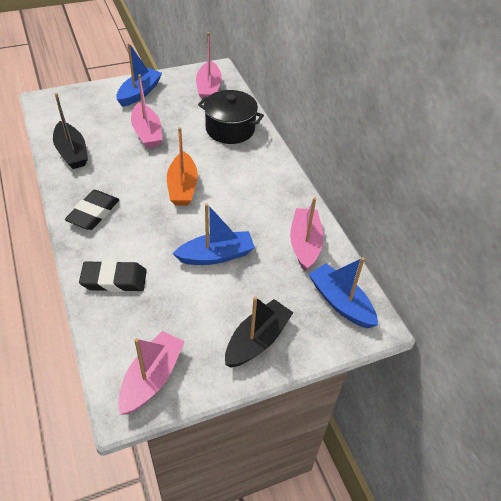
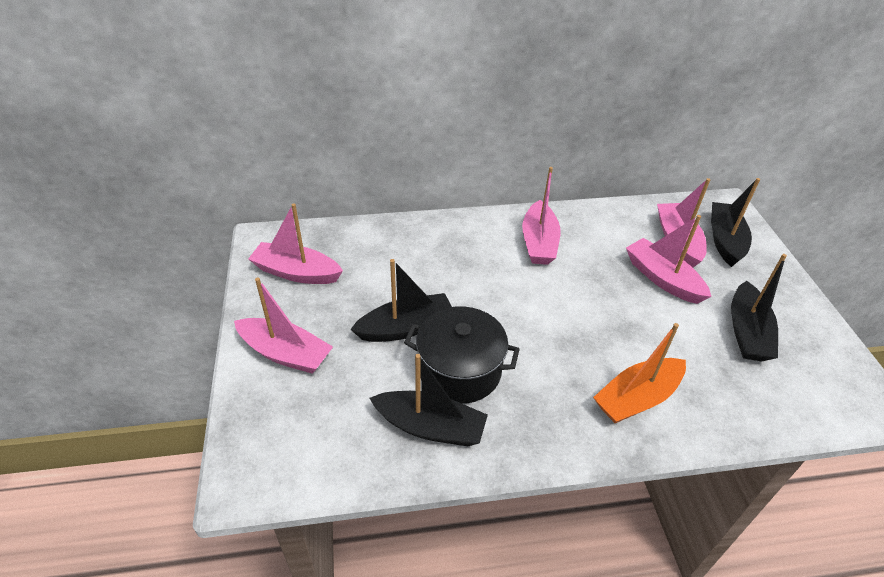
black boat: [53,93,88,169] [225,296,294,367] = 2 -> [350,259,452,342] [369,354,488,446] [711,178,760,267] [731,254,787,361] = 4
black eraser: [65,190,119,230] [79,260,147,292] = 2 -> none = 0
blue boat: [116,43,162,107] [173,203,255,265] [309,257,378,328] = 3 -> none = 0
pink boat: [118,331,185,415] [131,74,162,149] [196,32,222,99] [290,197,324,271] = 4 -> [234,278,333,374] [248,203,343,284] [522,167,560,265] [626,215,711,304] [657,178,710,268] = 5

